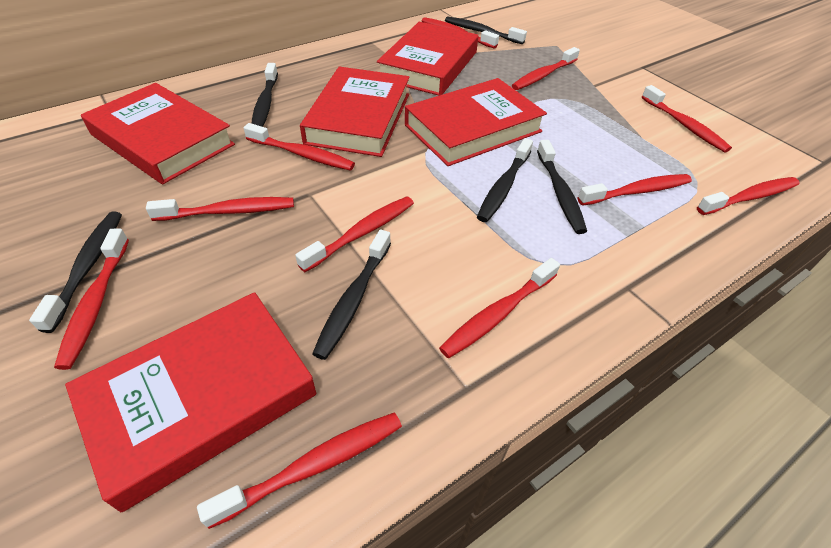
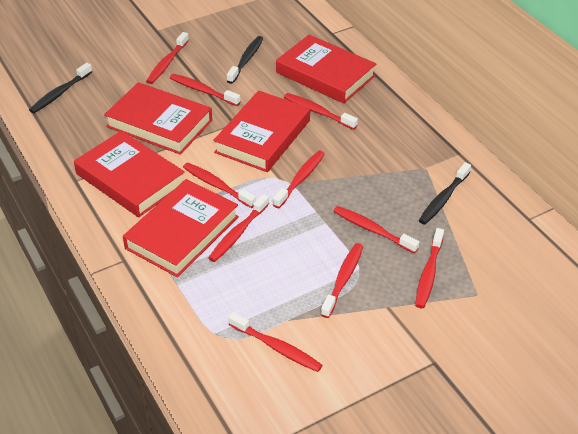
black toothbrush: [29,212,122,333] [252,63,278,127] [312,229,391,360] [445,17,527,44] [477,138,533,222] [537,140,587,234] = 6 -> [29,63,92,113] [227,36,264,84] [419,162,471,225] = 3
red toothbrush: [54,229,129,370] [146,197,294,221] [197,413,402,529] [244,123,355,171] [295,196,414,272] [422,17,499,49] [439,258,560,358] [512,47,580,90] [578,174,692,206] [642,85,732,153] [697,177,800,215] = 11 -> [146,32,189,84] [170,74,241,106] [183,163,256,208] [208,194,269,262] [228,312,323,372] [273,151,325,208] [284,93,358,130] [321,243,363,318] [334,206,419,253] [415,228,444,308] = 10

